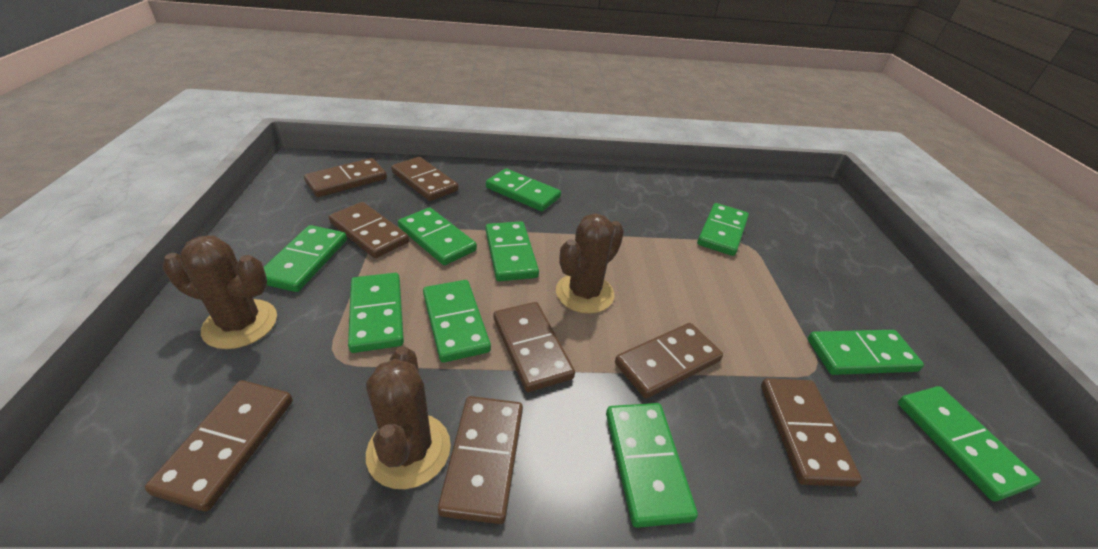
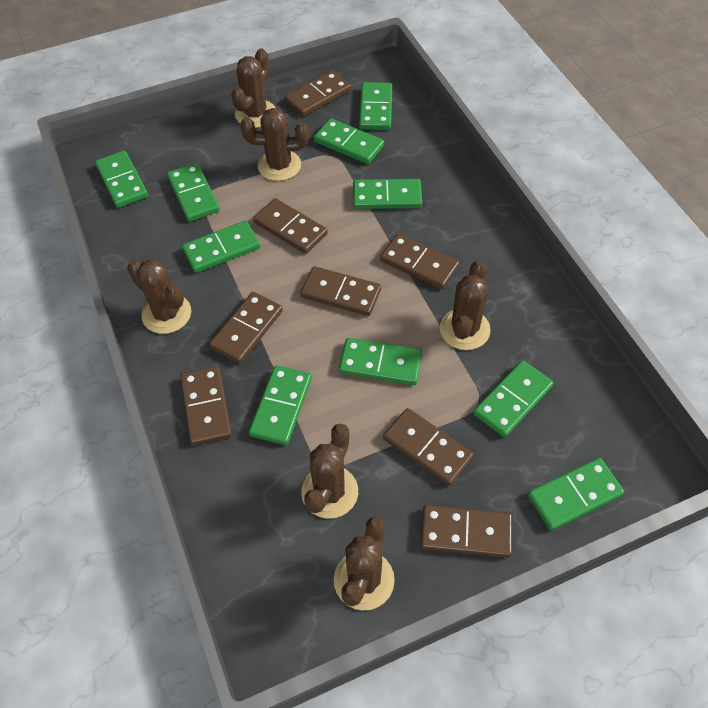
brown cactus: [162,236,277,349] [366,346,451,489] [556,214,624,314] = 3 -> [127,259,191,334] [231,48,275,128] [240,108,309,181] [301,424,358,519] [334,516,395,611] [440,260,491,350] = 6

